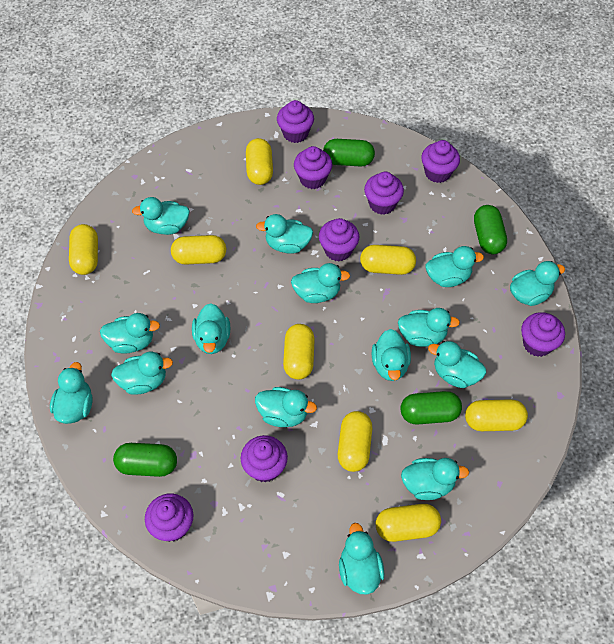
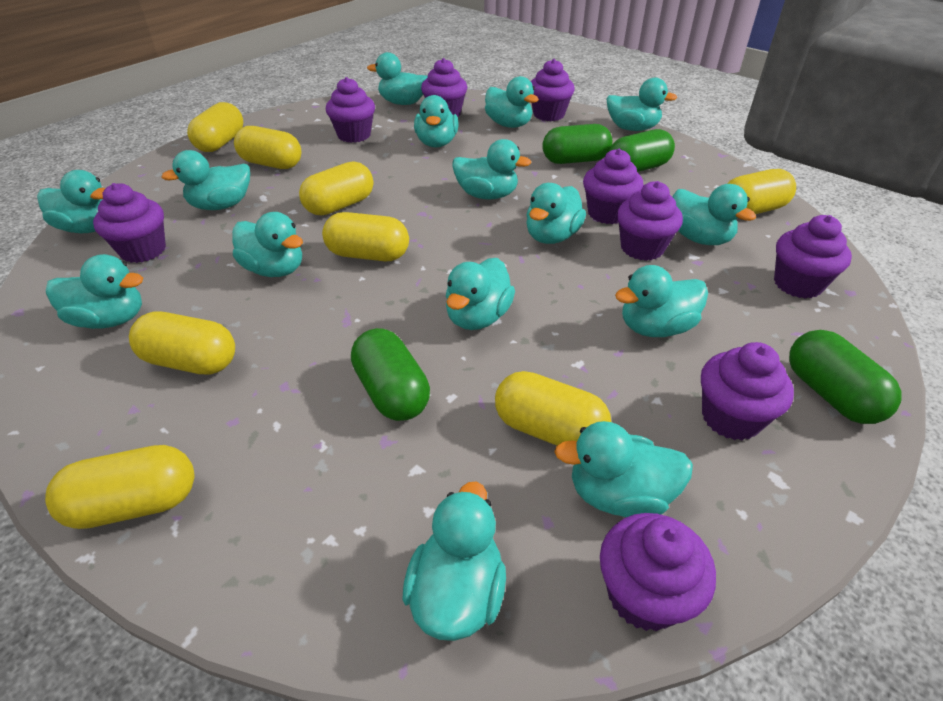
purple cupcake: [145,493,193,542] [241,435,288,483] [277,100,314,143] [294,146,332,189] [319,218,359,262] [364,172,404,215] [421,140,460,183] [521,312,565,357] = 8 -> [93,183,166,263] [326,77,375,143] [421,58,467,117] [531,59,575,121] [583,149,643,224] [600,513,716,631] [617,181,683,261] [701,342,794,440] [774,215,852,299] = 9

